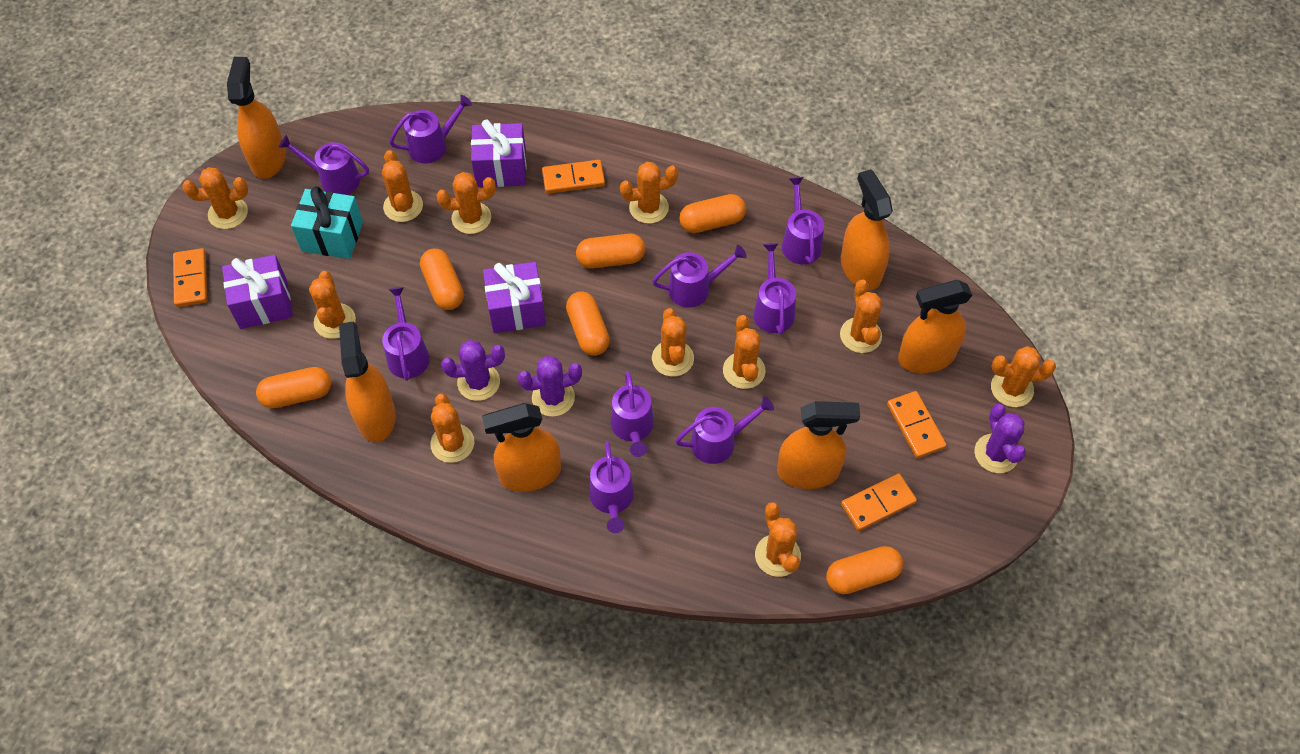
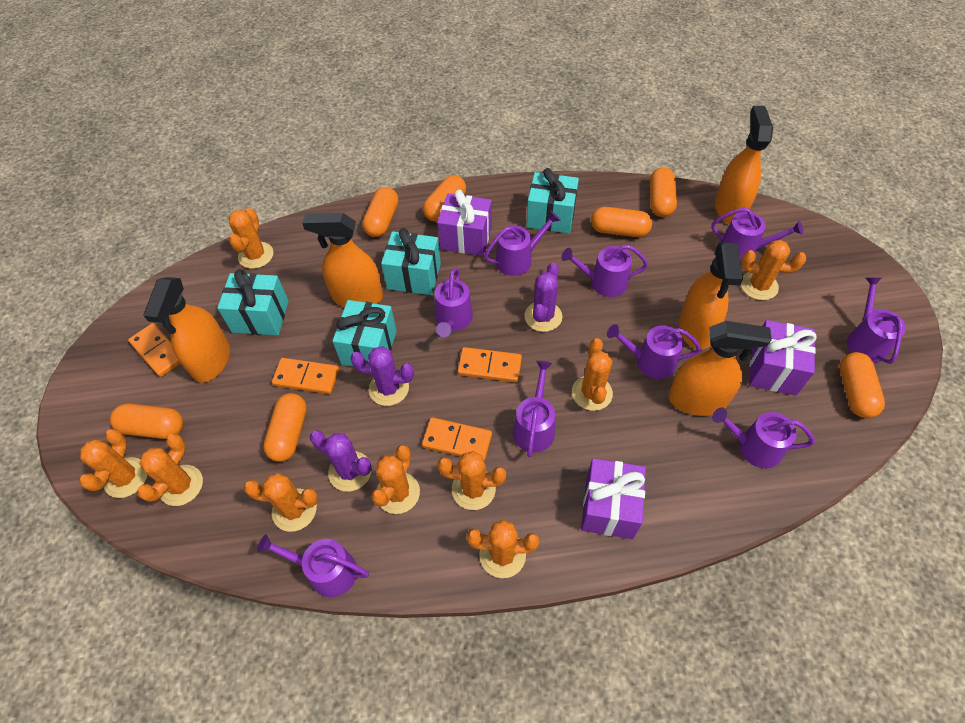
orange cactus: [182,167,248,229] [309,271,356,339] [382,150,423,222] [430,393,474,463] [436,172,496,234] [620,162,678,224] [652,308,694,377] [723,315,765,389] [755,502,801,577] [840,280,882,353] [991,346,1056,407] = 11 -> [80,429,147,498] [137,433,203,506] [229,208,274,269] [244,473,318,532] [371,445,420,514] [437,451,506,510] [467,520,539,578] [572,338,613,411] [741,240,806,300] = 9
orange capsule: [256,367,331,408] [420,249,464,310] [566,291,610,356] [576,234,645,268] [679,194,746,233] [826,546,903,594] = 6 -> [110,404,183,439] [263,393,307,462] [362,187,399,237] [423,175,466,222] [591,207,652,237] [650,167,677,217] [839,352,885,418] = 7
orange spray bottle: [227,57,286,179] [339,322,396,442] [482,403,561,492] [777,401,860,489] [841,169,893,290] [898,280,973,373] = 6 -> [143,277,230,383] [302,213,383,307] [668,321,772,416] [679,242,743,350] [715,106,773,224] = 5
turquoise gift: [291,186,363,259] = 1 -> [217,269,289,335] [332,300,397,367] [381,228,441,295] [526,168,579,233] = 4

